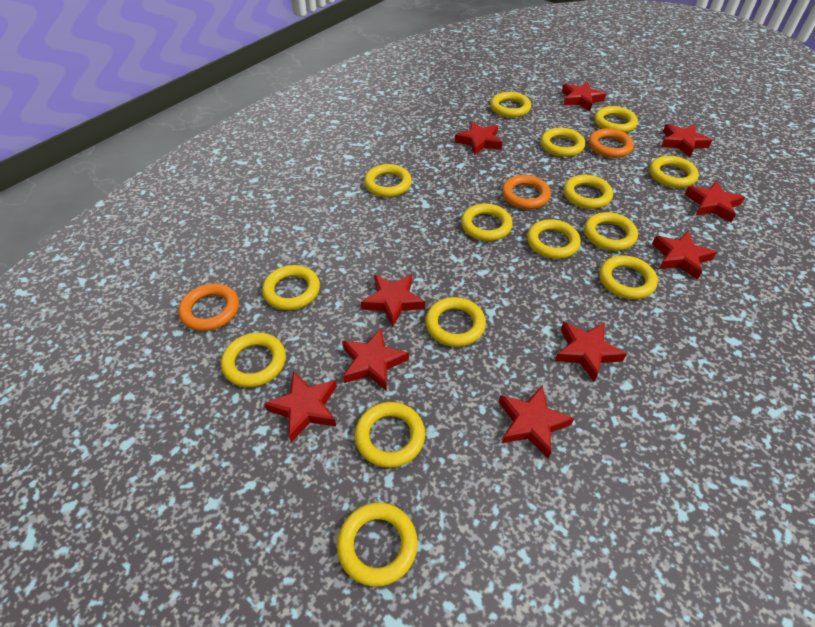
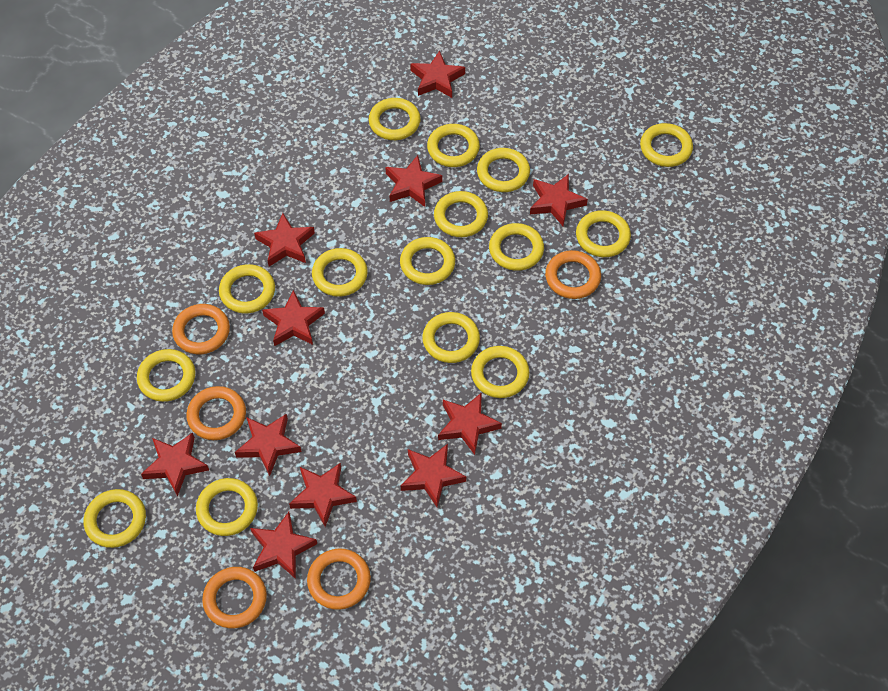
orange ring: [178,284,239,331] [502,175,551,209] [588,128,634,158] = 3 -> [172,304,230,354] [187,386,246,440] [202,567,267,628] [307,549,371,610] [545,250,601,299] = 5
red star: [264,371,337,442] [342,328,409,391] [361,274,425,327] [455,121,502,156] [499,385,574,459] [555,322,627,382] [562,82,606,111] [652,231,717,280] [661,124,713,157] [685,181,745,222] = 10 -> [141,433,209,497] [235,414,302,476] [250,512,317,579] [254,213,315,267] [262,290,325,346] [289,463,357,527] [385,155,442,207] [401,444,466,507] [410,51,465,98] [438,392,502,455] [530,174,588,226] = 11

